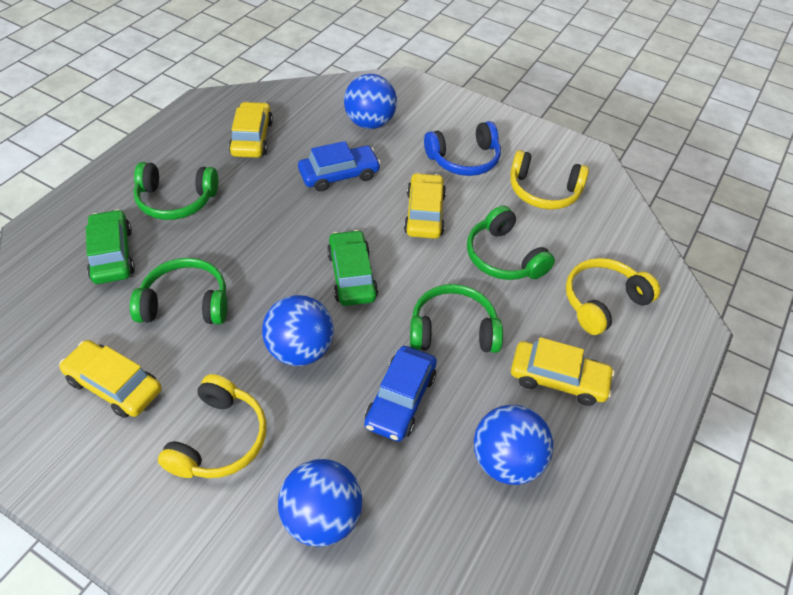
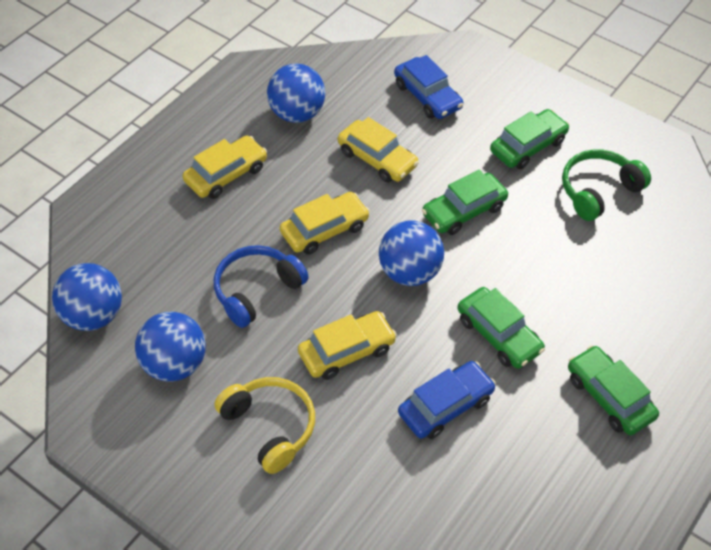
green car: [86,209,135,284] [327,230,378,306] = 2 -> [422,169,508,235] [457,287,545,369] [490,109,569,169] [568,345,659,435] = 4
green headphones: [130,258,227,324] [133,162,218,220] [410,284,503,353] [467,206,555,280] = 4 -> [562,149,651,221] = 1
yellow headphones: [158,374,267,478] [510,150,589,210] [566,258,660,335] = 3 -> [214,377,315,474] = 1

